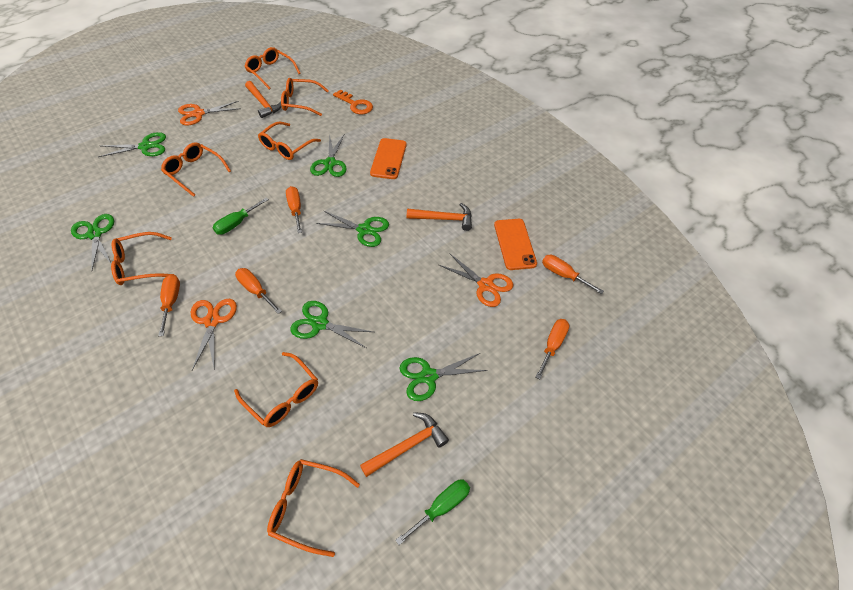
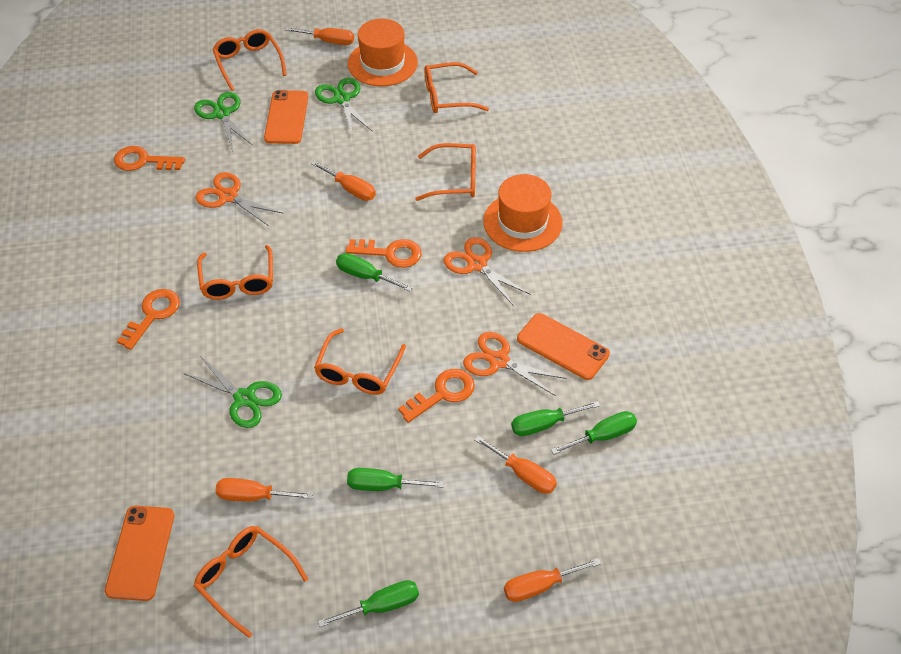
green scissors: [71,214,114,270] [98,132,166,157] [290,301,373,348] [310,134,347,177] [316,211,389,247] [400,353,488,401] = 6 -> [183,356,282,428] [194,92,253,149] [315,78,372,136] = 3
green screwdriver: [213,198,269,235] [395,480,470,545] = 2 -> [318,580,419,627] [336,253,413,291] [347,468,444,491] [511,401,600,436] [551,411,637,455] = 5
orange glasses: [111,232,174,285] [161,142,231,197] [234,352,318,427] [245,47,301,89] [258,121,321,160] [267,459,360,557] [281,78,329,116] = 7 -> [194,526,308,638] [197,245,273,300] [212,29,287,91] [314,328,406,395] [415,143,476,201] [424,62,489,113] = 6
orange hammer: [245,81,282,118] [360,412,449,477] [407,203,472,231] = 3 -> none = 0
orange hat: none = 0 -> [348,19,418,86] [483,174,563,252] = 2
orange key: [333,90,373,114] = 1 -> [114,146,185,171] [117,289,180,350] [346,239,422,268] [398,369,475,423] = 4
orange phone: [370,138,407,179] [494,219,537,270] = 2 -> [105,506,175,601] [264,90,308,144] [517,313,610,380] = 3

